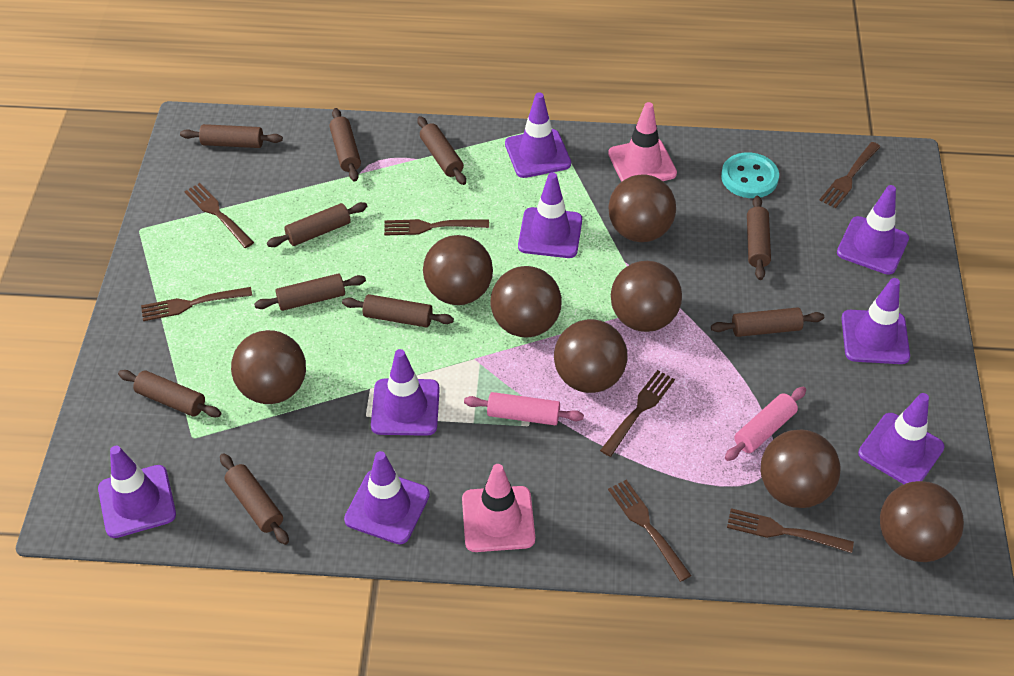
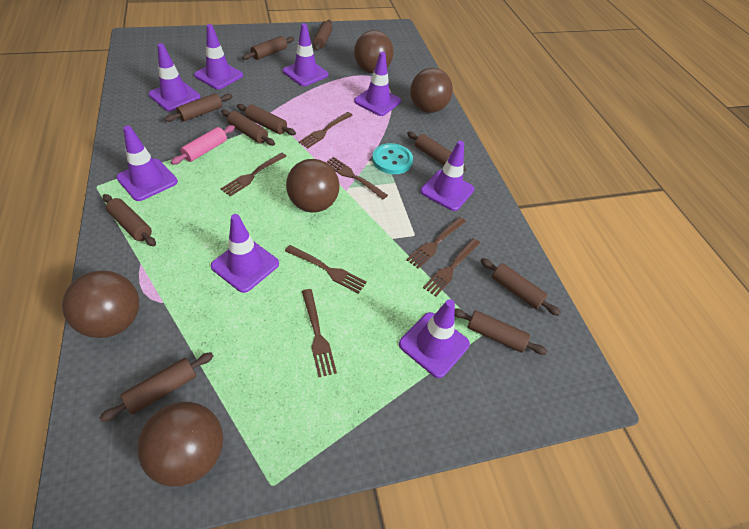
brown ball: [231,330,306,404] [423,235,493,305] [491,266,562,337] [554,319,627,393] [608,175,676,242] [611,261,682,332] [761,429,841,508] [880,481,964,562] = 8 -> [62,271,139,338] [137,402,223,487] [286,159,340,213] [354,30,393,73] [410,68,453,113] = 5
pink rolling pin: [464,392,584,425] [725,387,806,461] = 2 -> [171,125,235,165] = 1
pink traffic cone: [462,464,535,552] [608,102,677,182] = 2 -> none = 0

